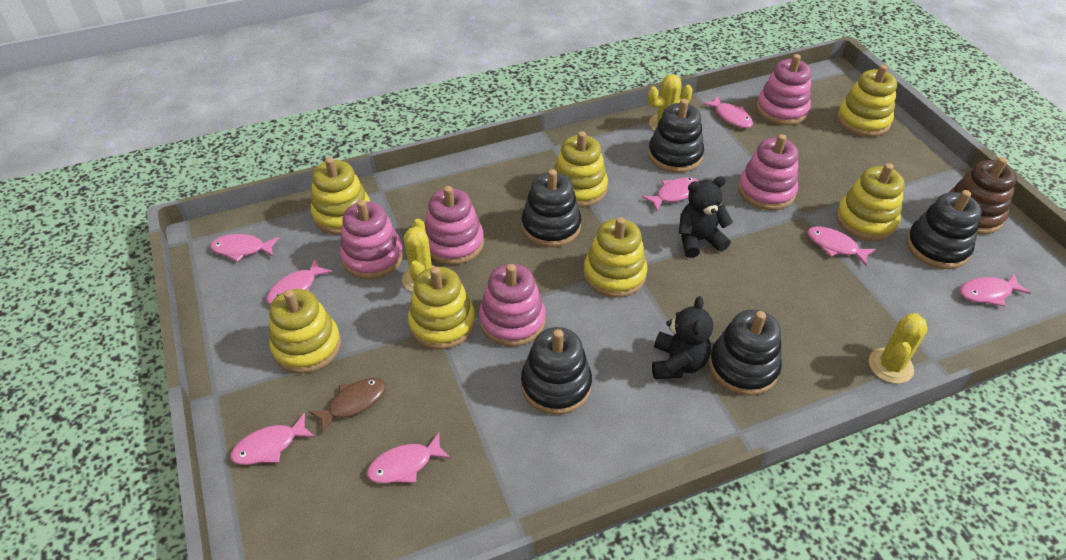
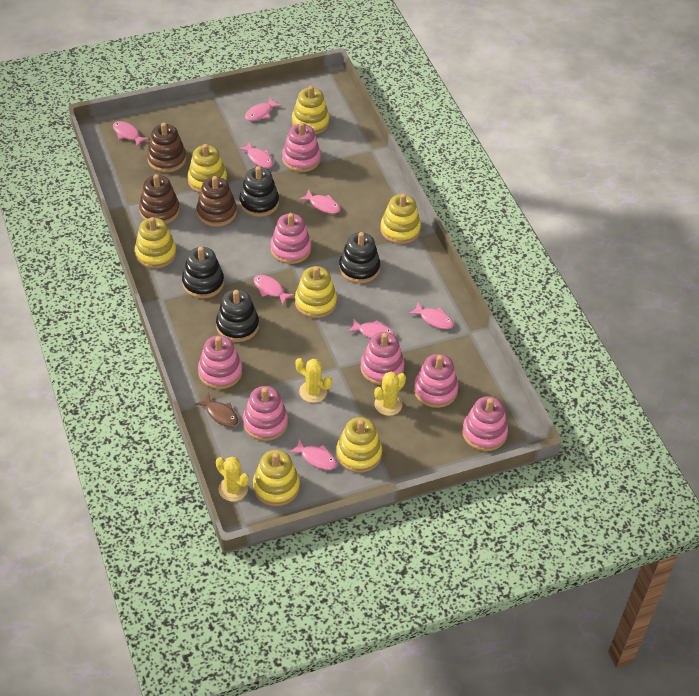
black stacking toy: [521,327,592,415] [522,169,581,247] [648,99,704,173] [709,309,782,396] [906,190,982,269] = 5 -> [182,247,224,298] [216,289,259,342] [239,166,279,217] [339,232,380,283] = 4
black teddy bear: [652,296,713,379] [679,176,733,258] = 2 -> none = 0
brown stacking toy: [948,157,1017,234] = 1 -> [139,174,180,224] [147,123,186,173] [196,176,237,227] = 3
pink stacking toy: [340,200,404,279] [425,186,484,265] [479,264,546,347] [738,134,798,210] [756,54,811,125] = 5 -> [198,335,242,389] [243,386,288,441] [270,213,311,264] [282,122,321,172] [360,332,405,385] [414,354,458,408] [462,396,508,451] = 7

